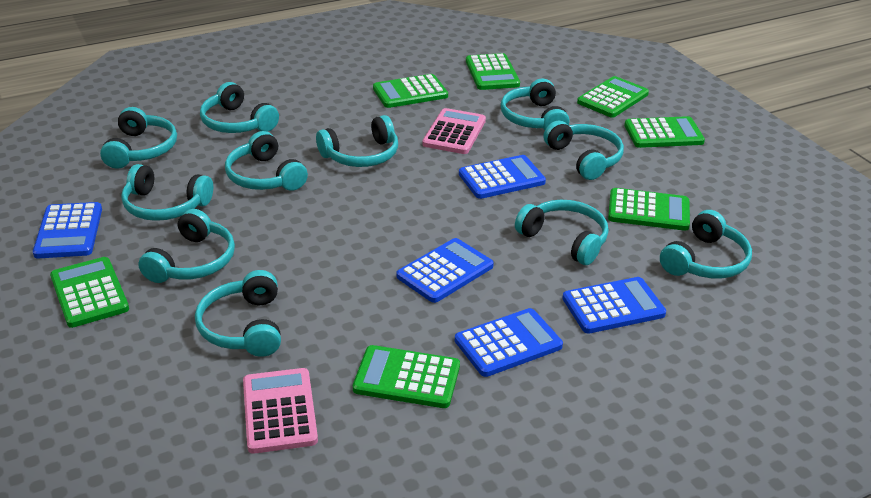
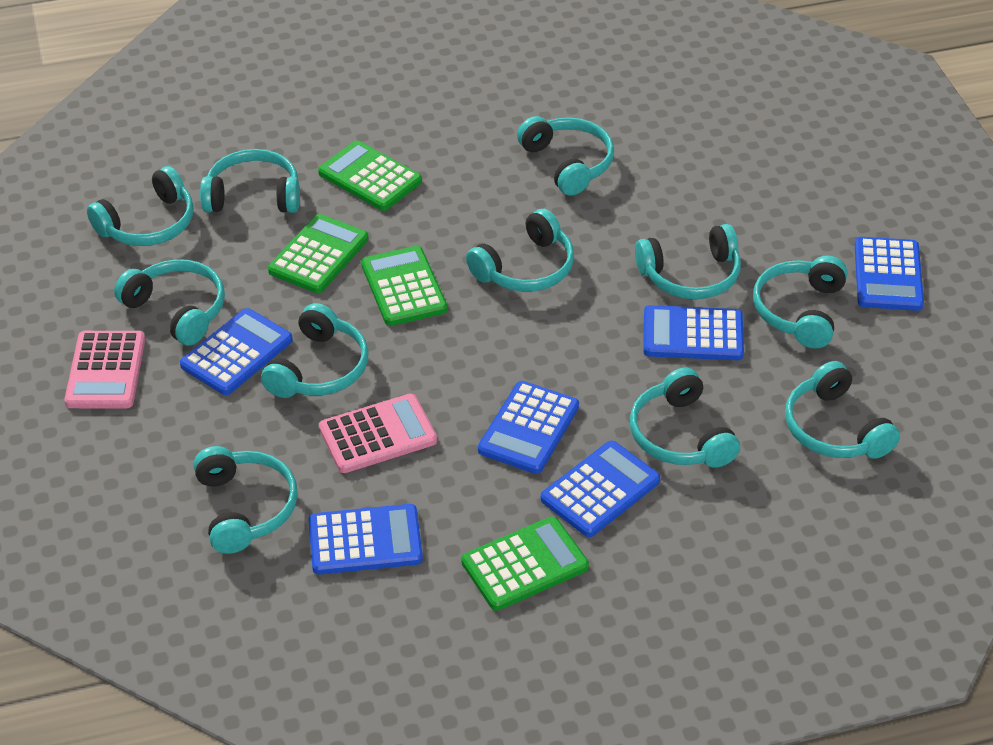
blue calculator: [33,202,102,258] [396,238,494,303] [455,308,563,377] [459,155,546,199] [562,277,666,333] = 5 -> [180,308,293,395] [309,504,423,575] [478,381,579,474] [541,441,660,537] [643,305,744,360] [855,237,924,311] = 6
green calculator: [50,257,129,328] [353,345,460,408] [373,74,448,108] [466,53,520,90] [577,76,649,118] [608,188,690,231] [624,116,705,148] = 7 -> [268,214,368,293] [318,140,422,211] [361,246,447,326] [461,516,589,611] = 4

